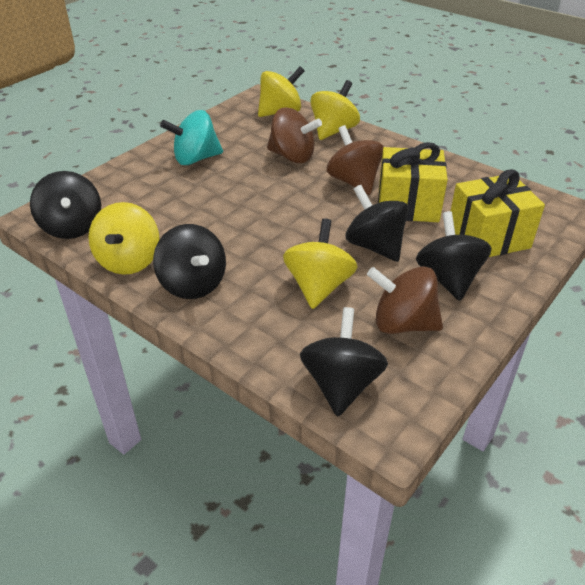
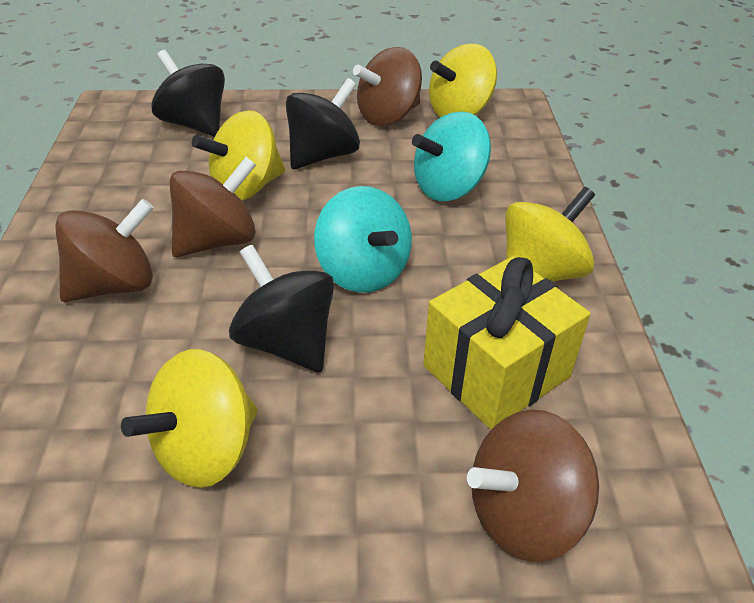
black spinning top: [30,171,101,239] [153,224,226,299] [300,307,388,416] [346,185,409,262] [416,211,492,301] = 5 -> [151,50,225,137] [229,244,334,372] [286,78,360,169] = 3
brown spinning top: [267,107,322,163] [327,125,384,195] [367,266,443,334] = 3 -> [55,199,154,302] [170,157,256,257] [353,47,422,126] [467,409,599,562] = 4
turquoise spinning top: [160,110,223,165] = 1 -> [314,186,412,293] [412,111,491,201] = 2
yellow gift: [378,142,448,222] [451,169,545,257] = 2 -> [423,256,590,429] = 1

